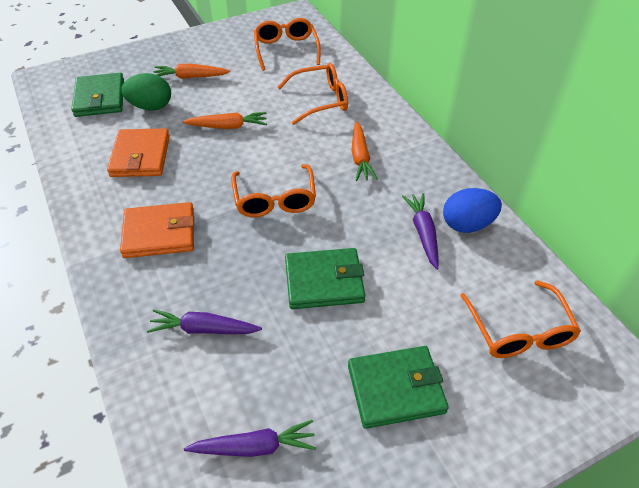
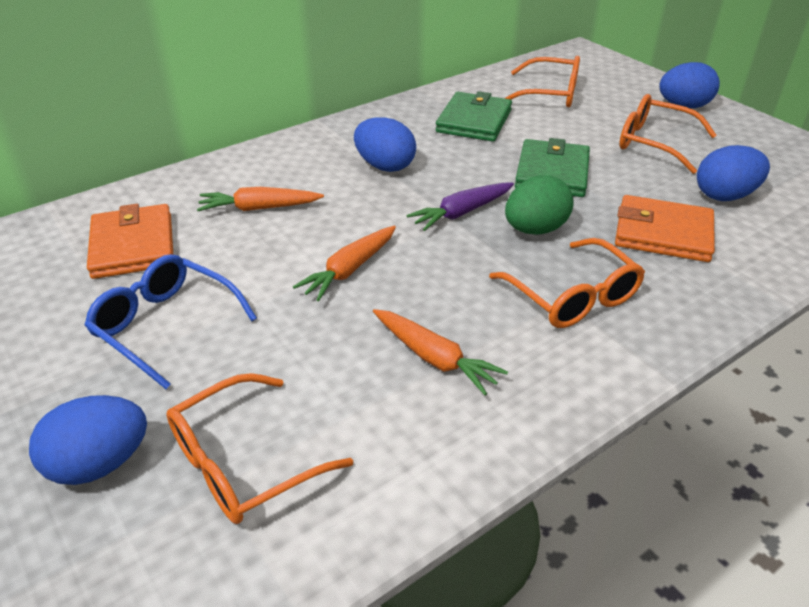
blue egg: [443,188,502,233] = 1 -> [29,395,147,485] [354,117,416,172] [659,62,720,108] [697,145,770,201] = 4
blue glasses: none = 0 -> [85,254,257,389] = 1
green wallet: [71,73,124,117] [285,248,365,309] [348,346,449,429] = 3 -> [436,91,512,142] [515,138,590,197] = 2
purple carrot: [147,309,262,334] [184,420,316,457] [402,193,439,270] = 3 -> [406,183,514,231] = 1

